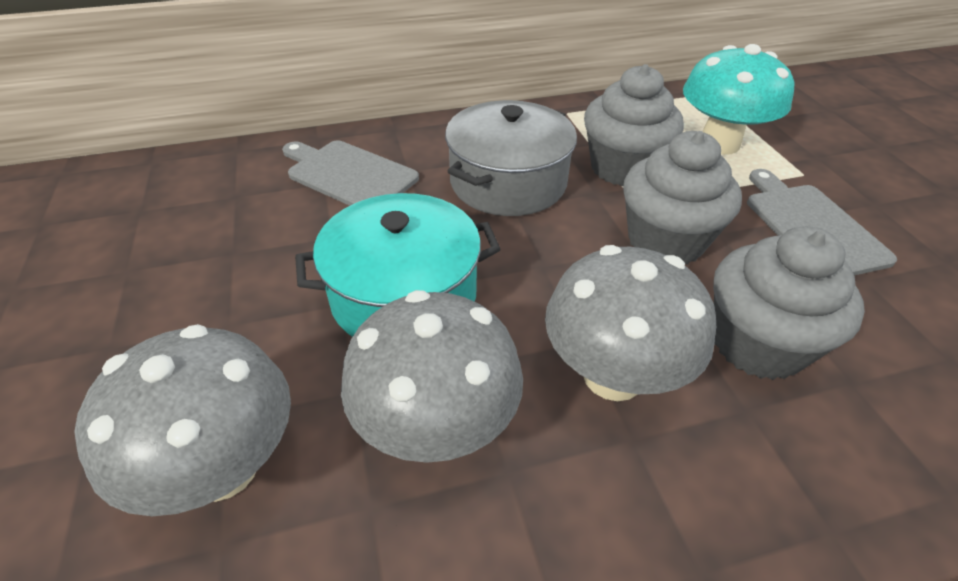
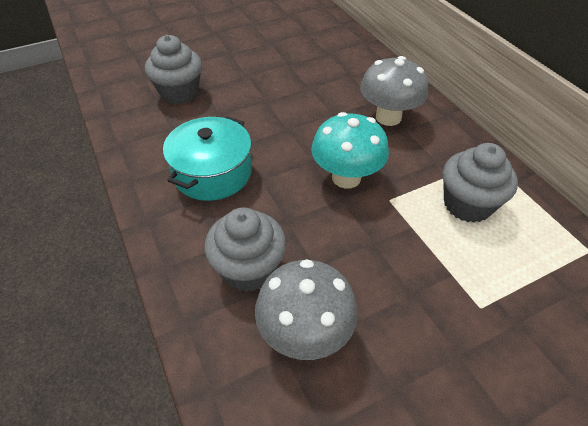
grey cutting board: [282,140,419,206] [747,169,897,275] = 2 -> none = 0
grey mushroom: [74,324,291,516] [341,290,523,463] [545,245,716,401] = 3 -> [255,259,358,360] [360,56,428,126] = 2
grey pot: [445,100,577,216] = 1 -> none = 0

